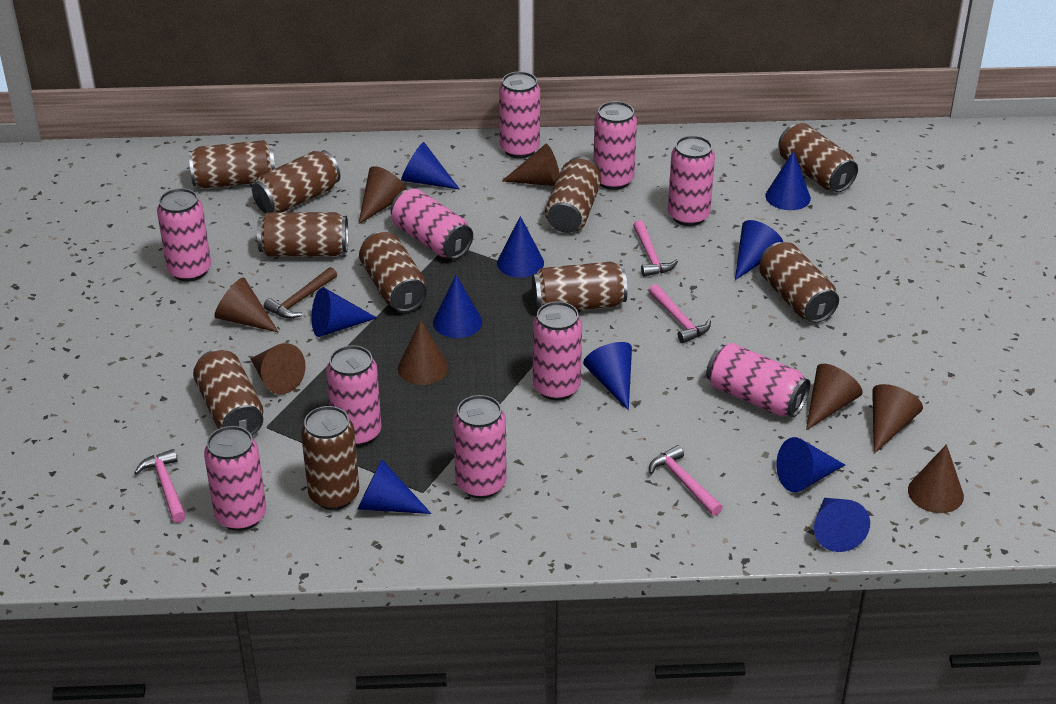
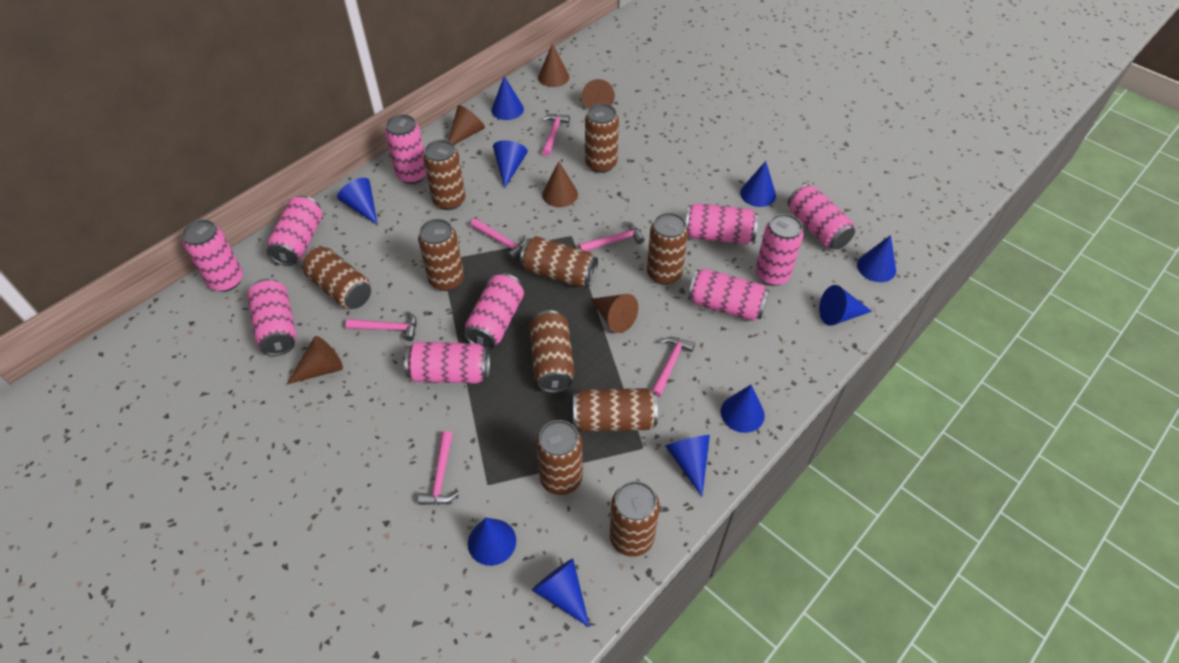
brown cone: [214,277,279,333] [250,343,306,394] [359,166,407,224] [398,320,449,385] [502,144,560,186] [806,364,863,430] [872,384,923,454] [908,444,964,513] = 8 -> [287,336,343,384] [448,105,485,145] [538,43,569,87] [542,161,578,207] [582,79,615,109] [591,294,638,333] = 6
brown hammer: [264,267,337,319] = 1 -> none = 0
pink hammer: [134,449,186,523] [633,220,678,277] [649,284,711,343] [649,445,723,516] = 4 -> [346,311,416,341] [418,431,459,505] [471,218,527,260] [542,114,570,156] [579,222,645,251] [651,337,695,397] = 6

